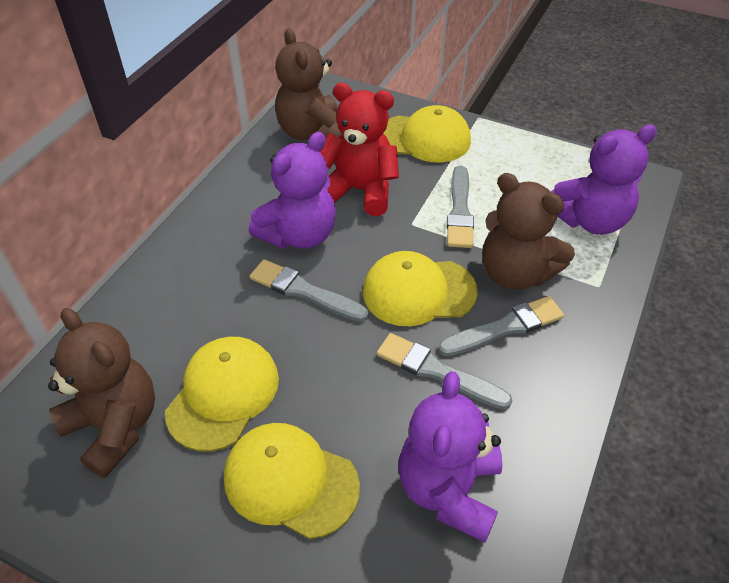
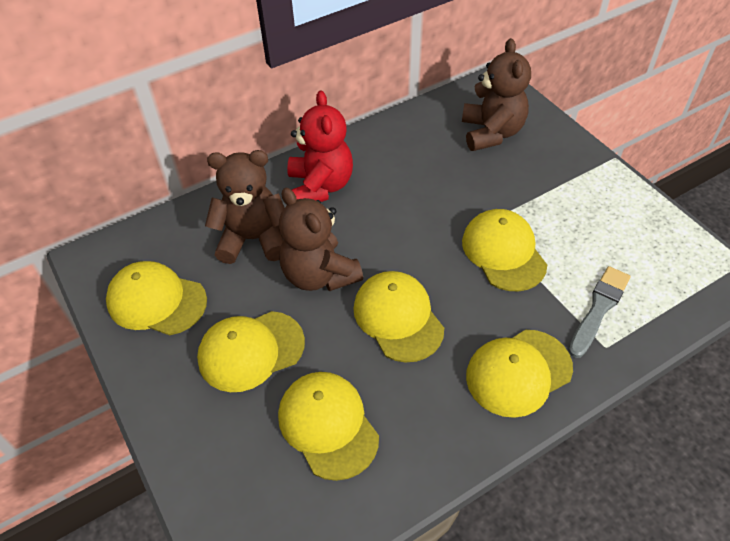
grey brush: [250,259,369,322] [377,333,513,410] [438,296,564,356] [447,165,474,248] = 4 -> [568,266,631,358] = 1
purple teddy bear: [249,132,336,249] [399,371,502,542] [551,124,657,235] = 3 -> none = 0
yellow cap: [165,337,279,452] [224,423,360,539] [363,251,478,326] [383,105,471,163] = 4 -> [106,261,207,335] [197,311,305,392] [278,372,379,481] [353,271,444,362] [462,209,547,291] [466,330,573,418] = 6

